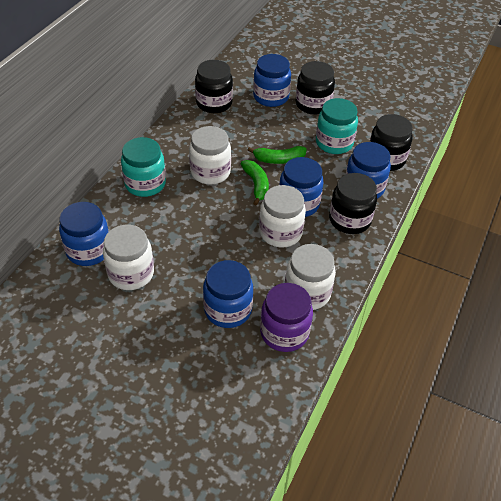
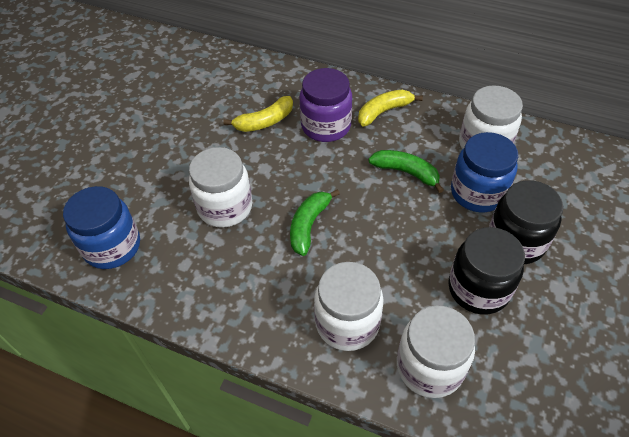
black jar: [195,60,233,113] [296,61,335,115] [329,173,377,234] [370,114,413,171] = 4 -> [448,227,525,315] [489,180,563,264] = 2
blue jar: [59,202,109,266] [203,260,253,328] [253,54,291,107] [279,157,324,217] [346,142,391,199] = 5 -> [63,186,140,269] [451,132,518,212] = 2
turquoise jar: [121,137,166,197] [316,98,358,154] = 2 -> none = 0
yellow banana: none = 0 -> [223,96,293,132] [358,89,423,126] = 2

